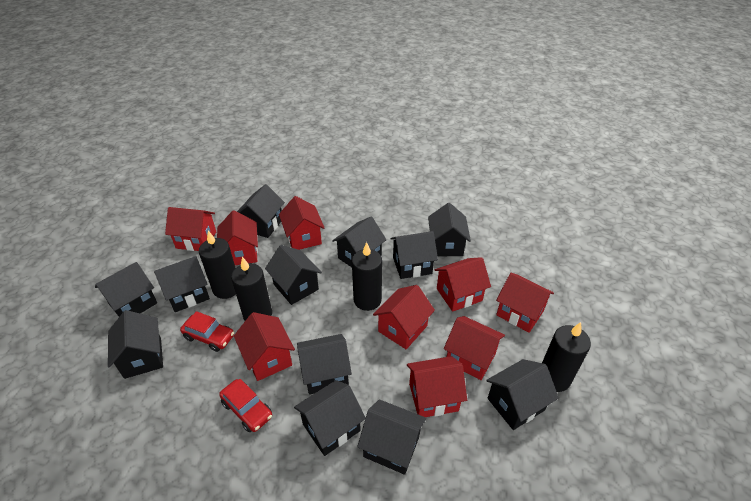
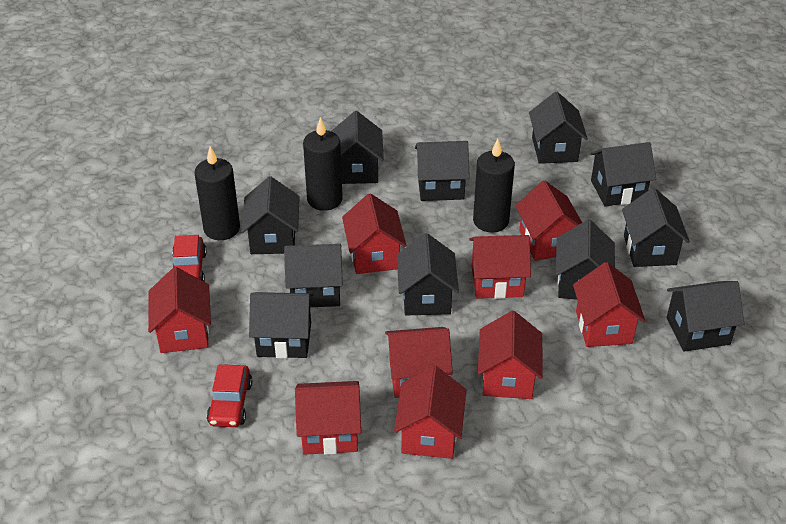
black candle: [199,231,236,299] [231,257,272,321] [352,242,382,311] [542,322,591,392] = 4 -> [194,146,240,240] [303,117,343,211] [473,139,515,233] = 3
black house: [95,262,157,317] [108,310,163,379] [154,256,210,312] [237,184,285,238] [265,245,322,305] [294,380,365,456] [297,334,352,395] [332,217,387,267] [357,400,426,475] [390,231,438,279] [428,203,471,256] [486,359,559,430] = 12 -> [241,176,300,254] [249,292,313,359] [284,244,343,307] [331,111,384,184] [397,233,459,315] [415,141,470,201] [529,92,588,164] [555,220,615,300] [590,142,656,207] [622,188,690,267] [667,281,744,352] = 11

